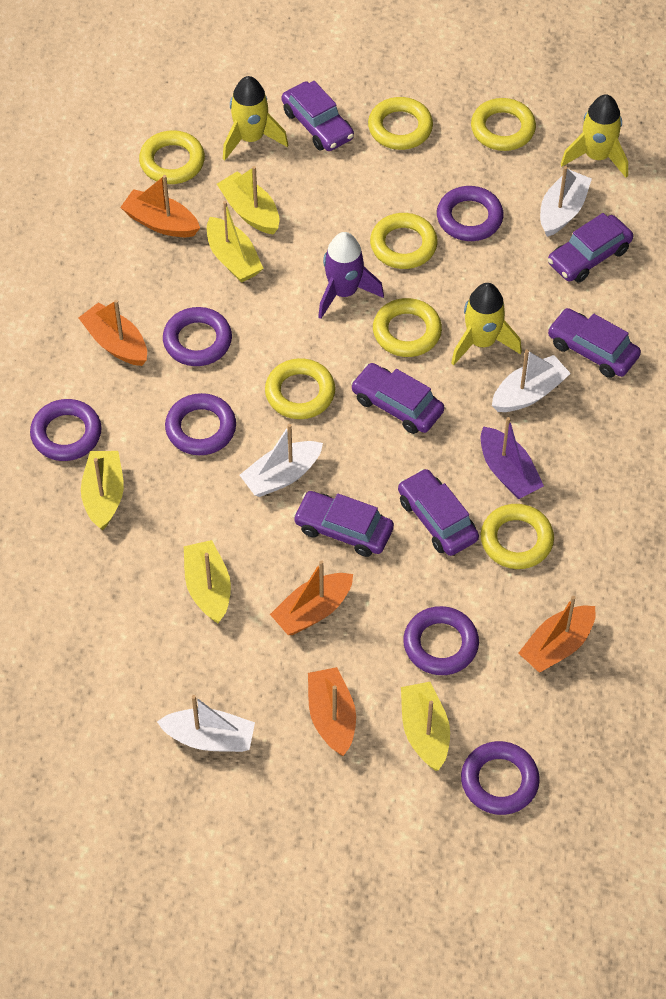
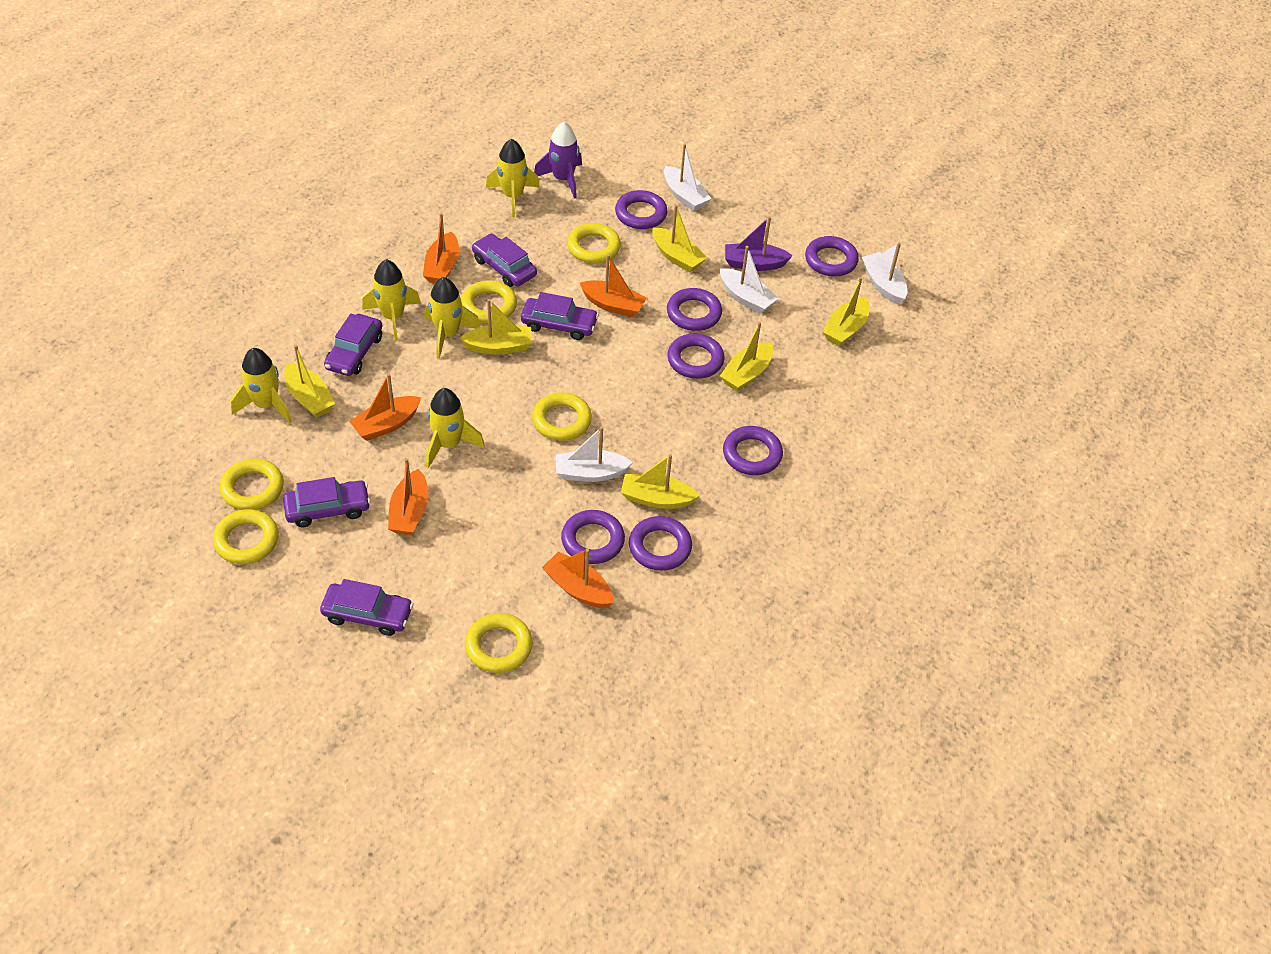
purple car: [282,81,354,151] [293,491,394,557] [351,363,444,434] [398,469,479,556] [548,213,633,283] [548,308,641,378] = 6 -> [283,477,371,527] [320,579,413,636] [324,314,382,376] [472,234,537,287] [521,292,599,340] = 5
purple ring: [30,399,102,461] [163,307,232,366] [165,393,236,455] [403,606,479,675] [437,186,503,241] [461,741,540,815] = 6 -> [561,510,625,564] [615,190,667,229] [629,516,692,571] [667,288,722,331] [667,334,725,379] [723,426,783,475] [805,236,859,277] = 7
yellow boat: [81,451,124,530] [184,540,231,623] [207,201,264,283] [217,166,280,235] [401,682,450,771] = 5 -> [284,345,335,418] [460,299,532,355] [621,454,699,509] [652,205,707,273] [720,322,773,391] [823,277,870,346] = 6
yellow ring: [139,130,205,184] [265,358,335,419] [368,97,433,150] [370,213,438,269] [373,298,442,357] [471,98,536,151] [481,504,554,569] = 7 -> [213,509,279,564] [220,459,284,510] [461,280,517,323] [465,613,533,673] [532,392,592,441] [567,223,621,264] = 6
yellow rocket: [223,76,288,160] [451,283,522,365] [561,94,628,178] = 3 -> [230,348,292,423] [362,259,421,341] [424,277,480,359] [426,388,485,468] [486,139,540,218] = 5

